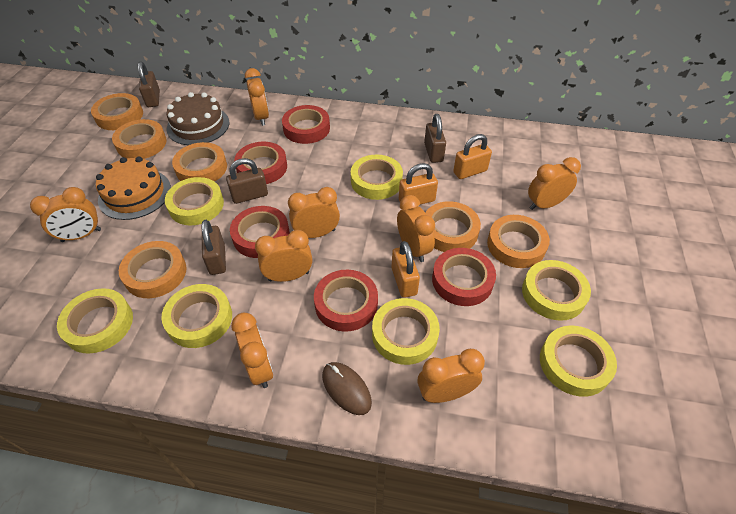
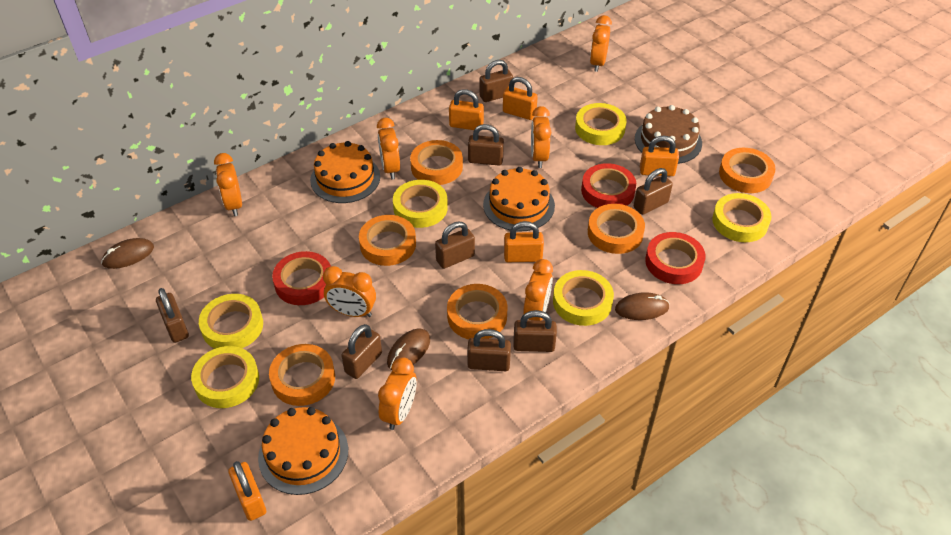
brown mouse: [322,362,372,415] = 1 -> [101,238,154,269] [387,329,430,370] [615,292,670,320] = 3
brown padlock: [138,62,160,107] [202,220,226,275] [226,158,268,204] [424,114,446,163] = 4 -> [156,288,189,343] [341,324,382,379] [435,222,475,269] [467,329,511,371] [468,124,504,165] [479,60,513,102] [513,310,557,352] [634,168,673,215] = 8
orange cake: [96,156,171,220] = 1 -> [258,407,348,495] [310,141,380,203] [483,167,555,232] = 3
orange clock: [30,187,101,242] [231,313,273,388] [245,68,269,126] [255,230,312,282] [288,187,340,238] [397,195,435,262] [418,349,485,403] [528,157,581,210] = 8 -> [214,153,242,216] [323,266,376,317] [377,118,400,179] [378,357,417,430] [523,259,553,321] [531,106,551,168] [590,15,612,72] = 7
orange padlock: [391,241,420,298] [399,163,438,205] [453,134,492,179] = 3 -> [228,461,266,521] [449,89,484,130] [503,77,538,120] [504,221,544,262] [640,136,679,176] = 5
red tape: [230,206,290,258] [234,142,287,184] [282,105,330,144] [314,270,378,332] [432,248,496,306] = 5 -> [272,251,331,305] [581,163,636,208] [645,232,706,284] = 3
yellow tape: [57,288,133,354] [161,284,232,348] [165,177,224,225] [351,154,403,200] [372,298,440,365] [522,260,591,321] [540,326,617,397] = 7 -> [191,346,259,408] [199,294,263,349] [393,180,448,228] [553,270,614,326] [575,103,627,145] [712,193,771,242] = 6

